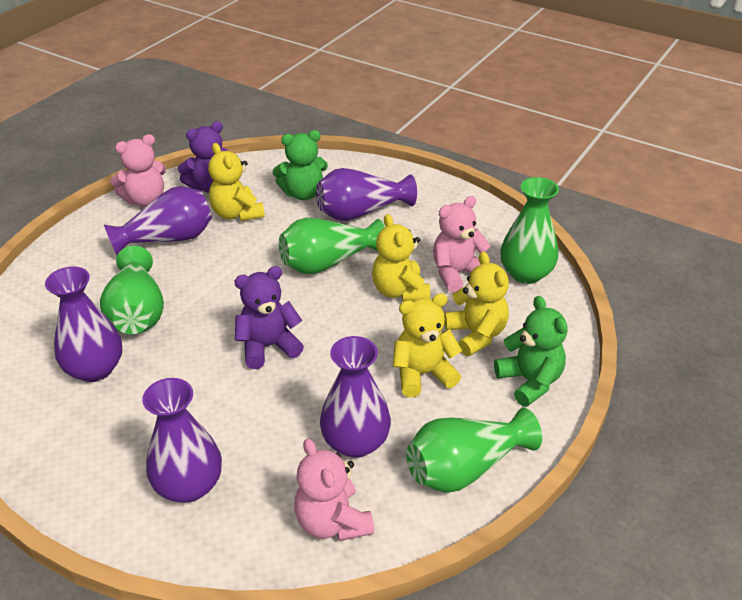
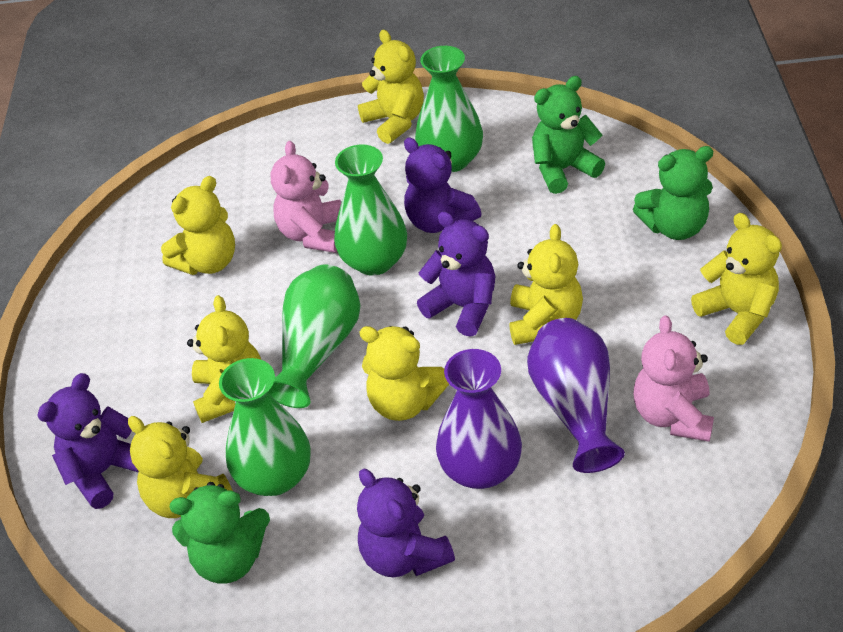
green teddy bear: [273,130,328,200] [494,296,567,407] = 2 -> [170,482,270,584] [532,76,605,194] [633,146,713,240] = 3
pink teddy bear: [110,134,166,207] [294,439,374,541] [433,196,491,293] = 3 -> [271,141,341,253] [633,315,714,442] = 2
purple teddy bear: [178,121,228,193] [234,266,304,369] = 2 -> [37,373,139,509] [357,469,455,577] [404,137,482,233] [417,211,495,337] = 4
purple vase: [45,266,122,382] [104,186,212,255] [142,378,222,503] [316,168,417,221] [320,336,391,458] = 5 -> [436,349,522,489] [527,318,625,473] = 2
yellow teddy bear: [208,143,265,221] [372,214,430,302] [393,293,462,397] [444,252,509,356] = 4 -> [128,416,233,518] [161,176,235,275] [187,295,261,423] [358,30,424,144] [360,326,449,421] [509,224,583,345] [691,213,782,345] = 7

